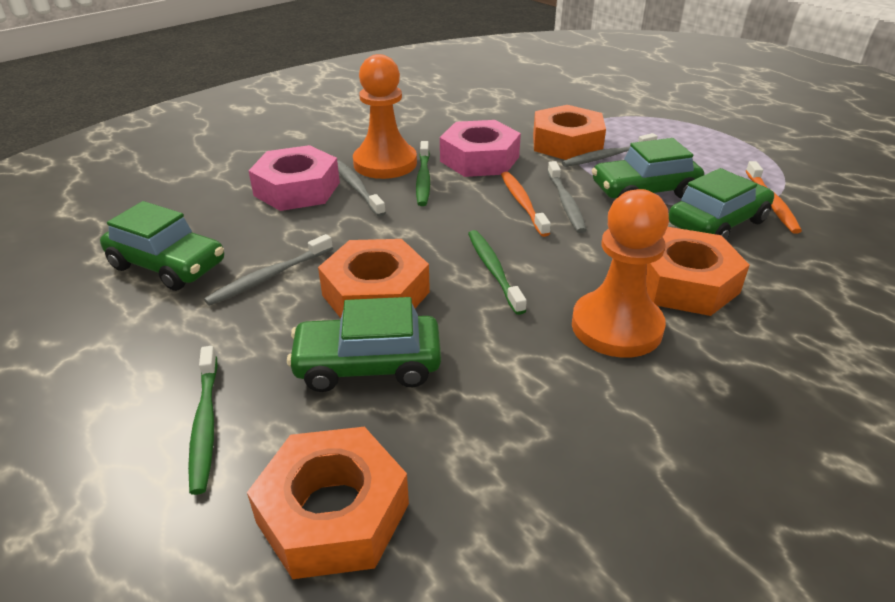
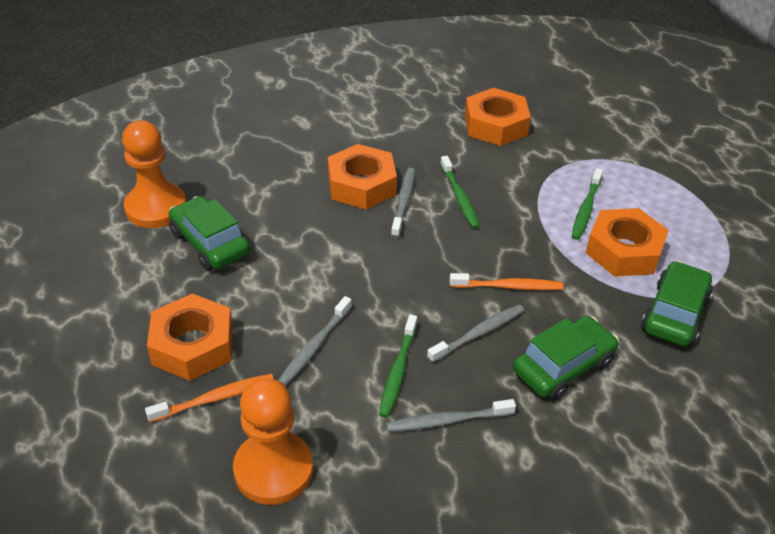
green car: [100,201,224,291] [287,297,441,392] [592,138,704,199] [669,168,774,239] = 4 -> [169,196,250,271] [513,316,619,401] [641,261,713,346] = 3
pink nut: [248,145,340,211] [440,120,521,177] = 2 -> none = 0

